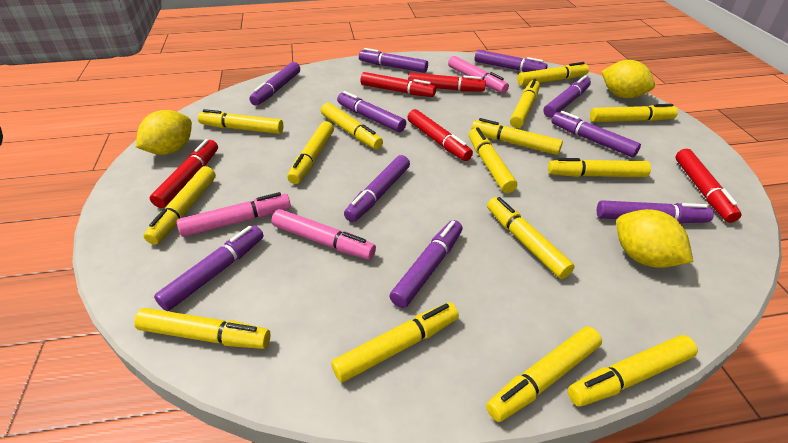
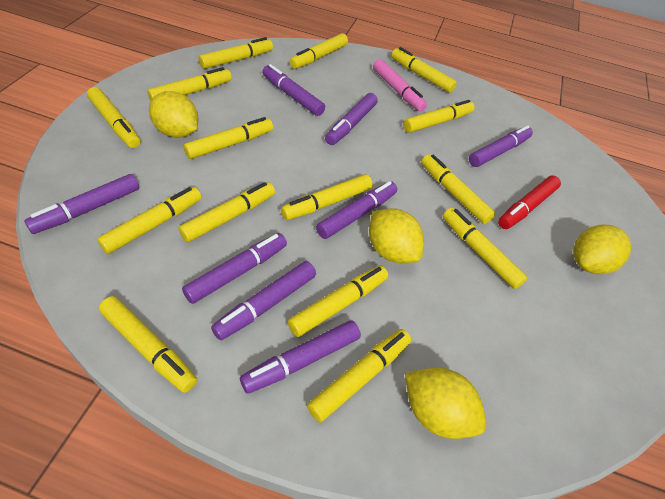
pink marker: [177,192,291,237] [271,209,376,260] [448,56,509,93] = 3 -> [373,59,427,112] = 1
purple marker: [154,225,264,311] [249,62,300,106] [337,91,406,132] [344,155,410,222] [359,48,428,73] [389,220,463,308] [475,50,548,72] [543,75,591,118] [551,111,641,158] [597,200,714,223] = 10 -> [24,174,139,234] [182,233,287,304] [211,261,316,340] [240,320,361,394] [262,64,325,116] [316,181,397,239] [325,93,378,145] [469,125,533,167] = 8
red marker: [150,139,218,208] [360,72,436,97] [407,109,473,161] [408,73,486,92] [675,149,742,223] = 5 -> [498,176,561,229] = 1
yellow lemon: [136,110,192,155] [601,60,655,98] [616,209,693,268] = 3 -> [149,91,198,138] [369,208,424,263] [405,368,486,439] [573,224,631,274] = 4

